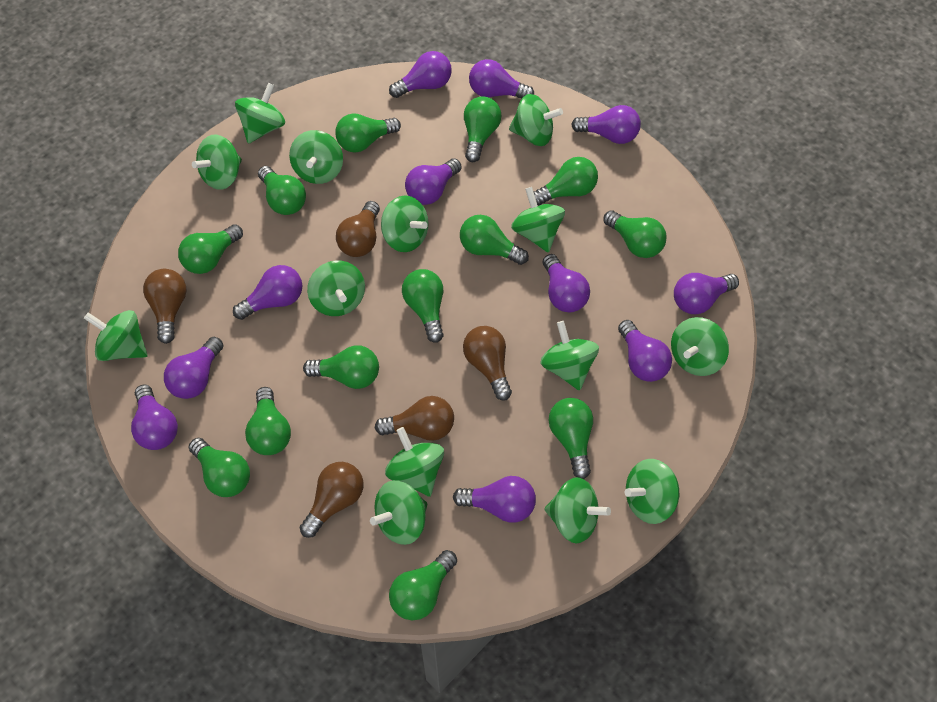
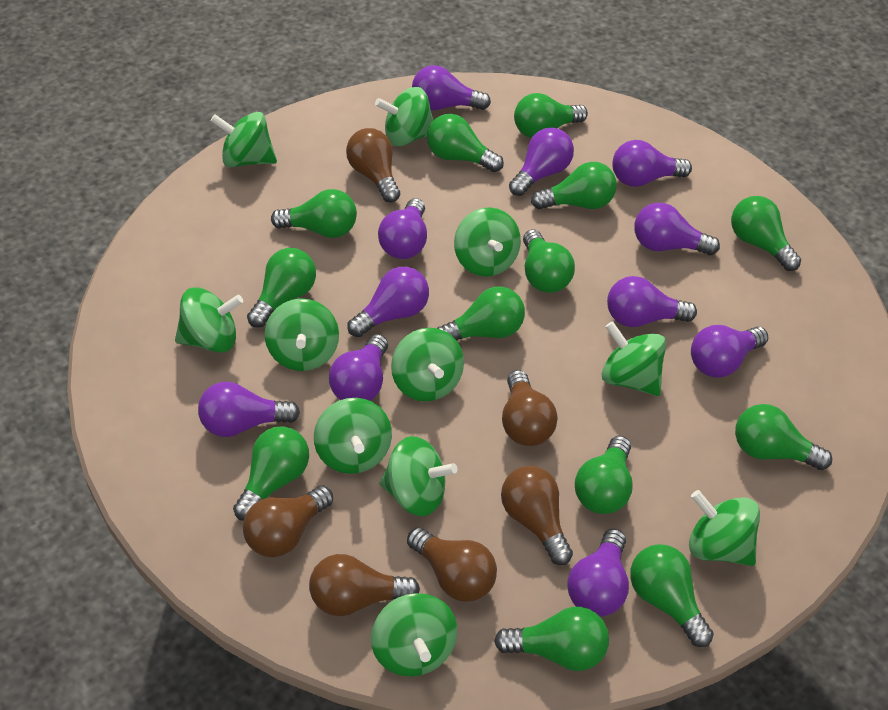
brown light bulb: [143,269,187,344] [300,462,363,538] [336,201,380,257] [375,396,454,441] [463,326,512,400] = 5 -> [243,485,333,557] [309,554,420,616] [346,128,400,202] [407,527,497,602] [501,466,573,565] [502,370,558,446] = 6
green spinning top: [84,310,148,361] [192,135,242,190] [235,83,285,144] [289,130,343,184] [307,261,365,316] [370,480,427,545] [381,195,429,252] [385,427,444,497] [509,94,563,146] [511,187,565,253] [540,321,599,391] [544,477,611,543] [625,459,679,524] [671,317,729,376] = 14 -> [175,288,243,353] [210,112,277,167] [265,299,339,371] [314,398,392,474] [371,593,457,676] [375,87,434,146] [379,436,457,516] [391,328,464,401] [454,207,521,277] [602,321,666,396] [689,490,760,566] = 11

